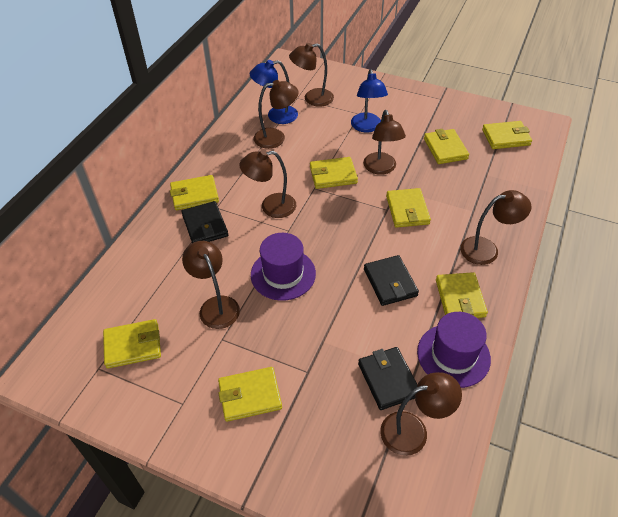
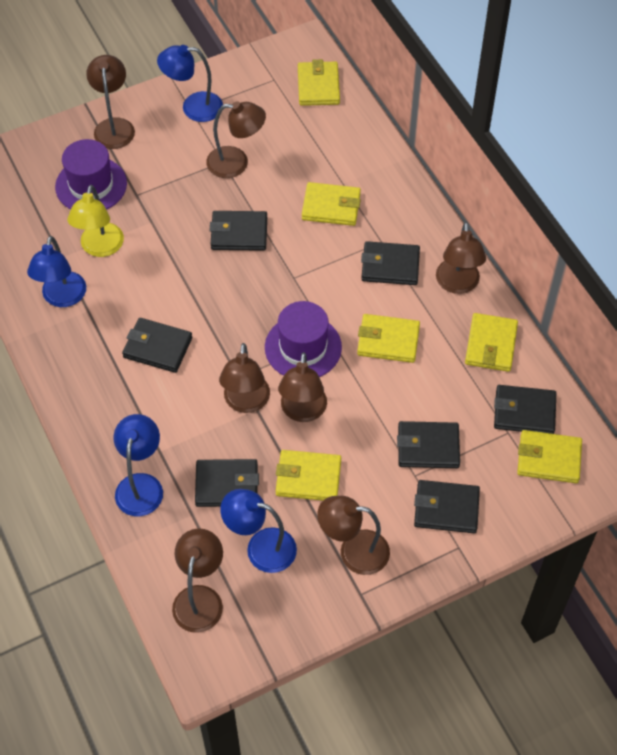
black wallet: [181,201,228,243] [358,347,418,410] [364,255,419,306] = 3 -> [122,318,192,373] [195,459,259,507] [209,211,267,251] [361,241,420,285] [397,421,460,468] [414,480,480,533] [494,385,556,434] = 7
blue lamp: [250,60,298,124] [351,69,388,132] = 2 -> [27,236,86,307] [114,414,163,516] [157,45,223,122] [220,489,297,573] = 4
yellow lamp: none = 0 -> [67,185,124,257] = 1
yellow wallet: [103,319,161,369] [170,175,219,210] [218,367,282,422] [310,157,358,189] [386,188,431,228] [424,129,469,164] [436,272,488,318] [482,121,532,149] = 8 -> [276,450,341,501] [298,59,340,106] [302,182,361,226] [357,314,420,363] [465,313,518,372] [517,430,582,483] = 6

